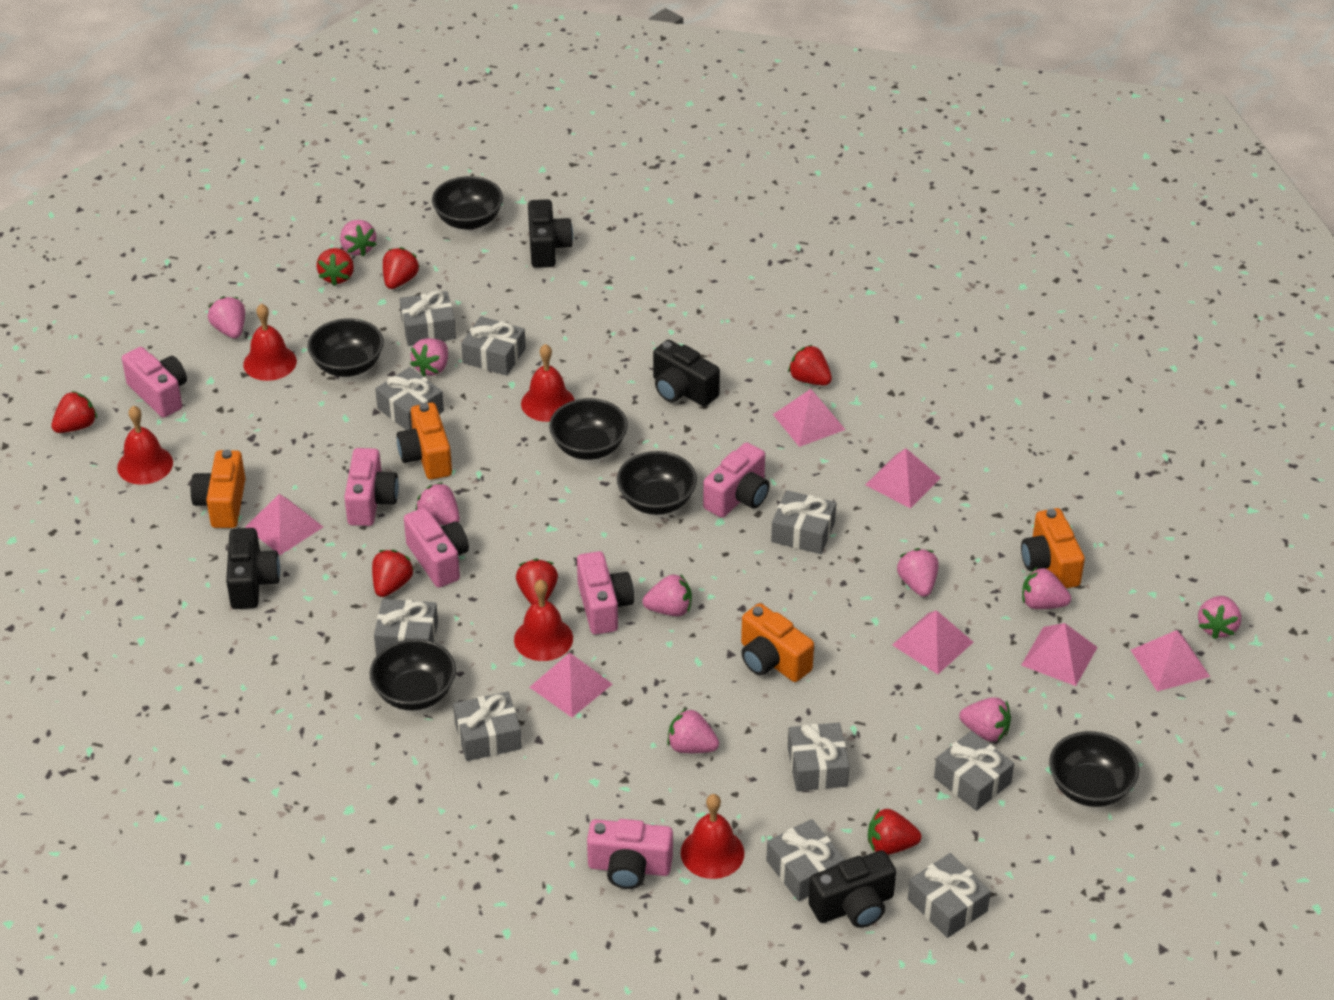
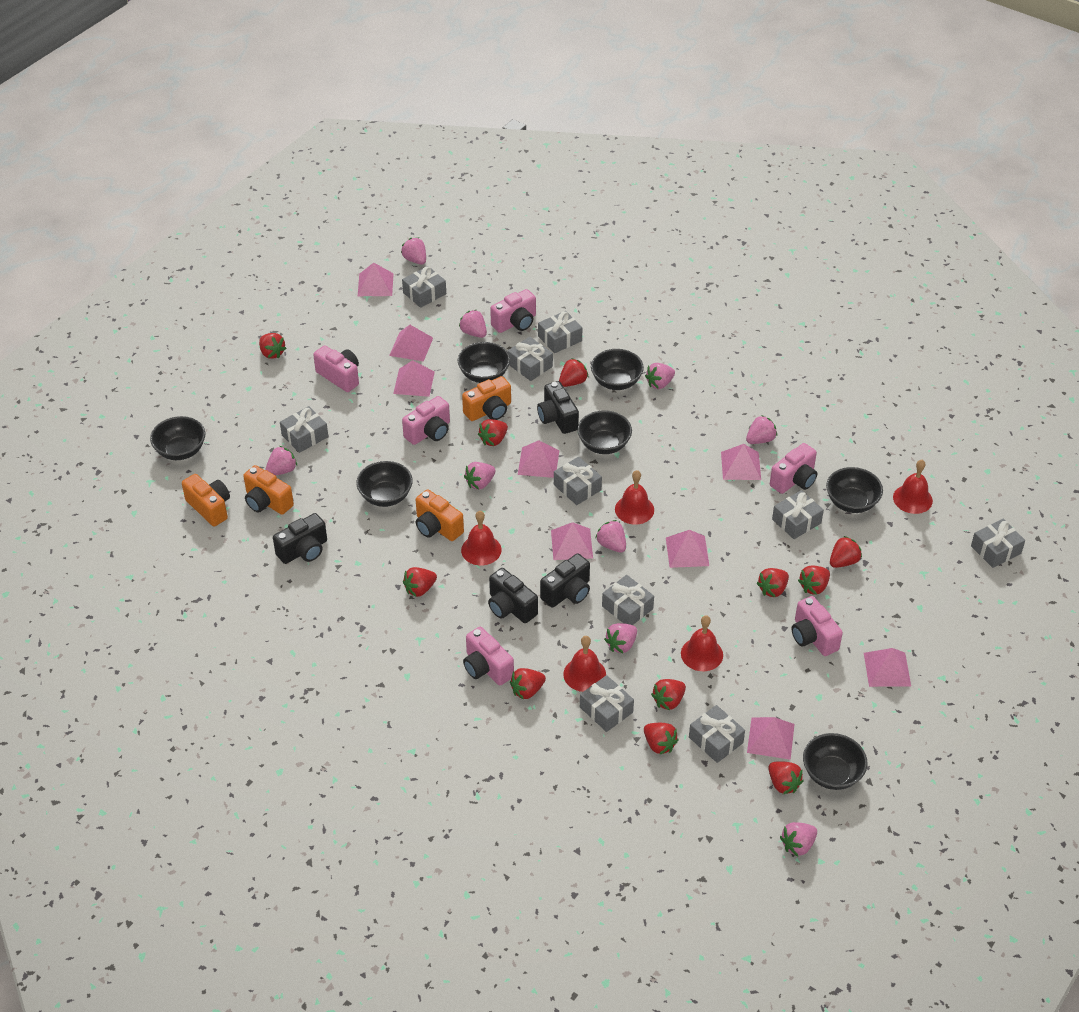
black bowl: [307,318,384,377] [369,639,456,711] [432,176,503,230] [549,398,628,460] [617,451,697,515] [1049,731,1139,807] = 6 -> [150,416,205,460] [356,461,413,507] [458,342,510,383] [577,410,632,454] [591,349,644,390] [803,733,867,790] [826,467,883,513] = 7
pink pyramid: [245,494,323,555] [529,653,613,717] [773,389,846,447] [865,448,941,509] [892,610,973,674] [1021,623,1098,686] [1131,630,1210,692] = 7 -> [358,263,394,296] [389,325,433,362] [393,360,435,397] [518,440,559,478] [551,522,593,560] [666,530,709,568] [721,444,761,480] [747,717,795,760] [864,648,911,687] = 9
pink strawberry: [208,296,245,339] [340,220,377,257] [410,338,448,377] [415,482,460,525] [642,574,692,616] [667,708,719,753] [897,548,938,597] [959,697,1011,742] [1022,567,1071,609] [1198,596,1241,639] = 10 -> [265,446,297,476] [401,238,426,265] [459,310,487,338] [464,462,496,490] [595,520,626,553] [604,623,637,653] [645,363,675,389] [746,415,777,444] [780,822,817,856] = 9
red strawberry: [51,391,97,433] [316,248,354,286] [372,550,414,597] [383,247,420,289] [516,559,558,605] [788,345,832,386] [868,809,922,855] = 7 -> [259,333,286,359] [403,567,437,597] [478,419,508,446] [510,668,546,700] [559,358,588,387] [644,723,679,755] [651,679,686,710] [757,568,789,597] [768,761,804,794] [798,565,830,595] [830,536,862,568] = 11

